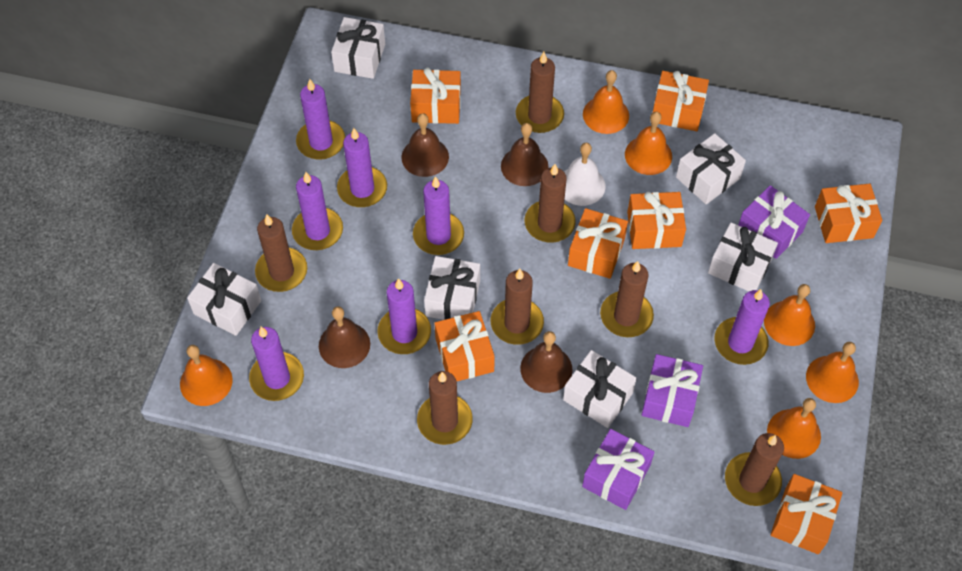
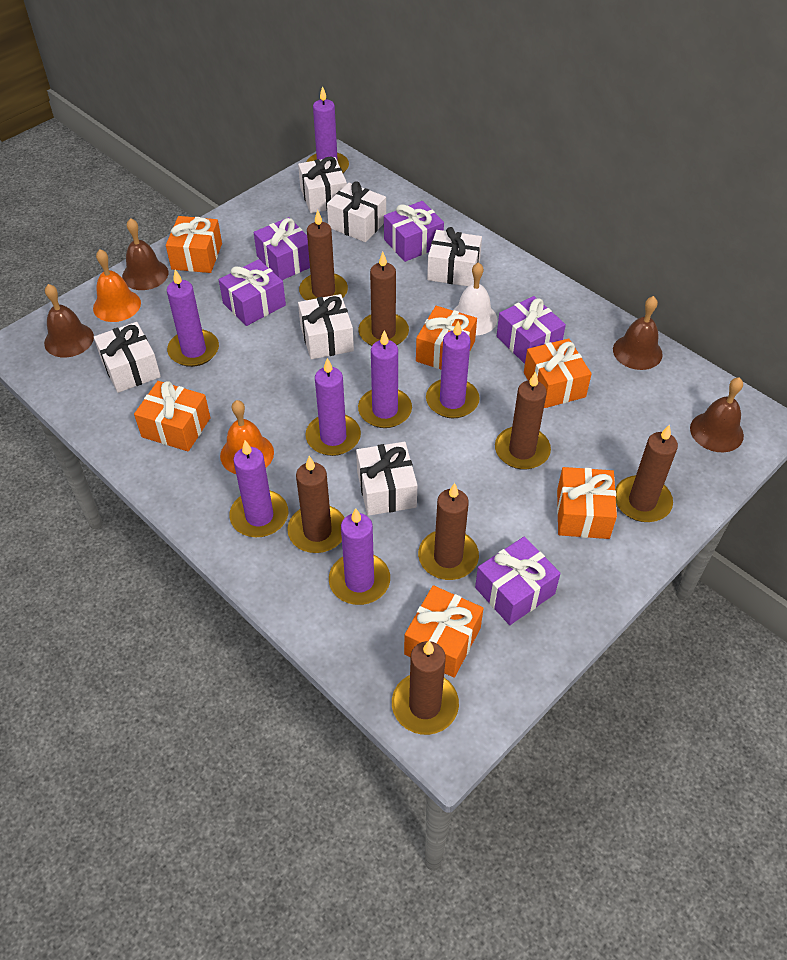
orange bell: [180,345,233,406] [583,70,629,134] [625,112,672,175] [764,284,815,346] [767,398,821,459] [806,342,859,403] = 6 -> [93,249,141,322] [220,400,274,474] = 2
orange gift: [410,68,461,124] [434,311,495,381] [568,208,628,279] [627,192,686,249] [653,71,709,131] [770,474,843,554] [815,184,882,243] = 7 -> [134,381,210,452] [166,216,222,273] [404,585,484,678] [416,306,477,369] [524,338,592,408] [557,467,617,539] = 6
purple gift: [582,429,655,510] [642,354,703,427] [739,185,810,259] = 3 -> [219,259,286,326] [254,217,310,280] [384,201,444,262] [475,537,561,625] [497,296,566,364] = 5

